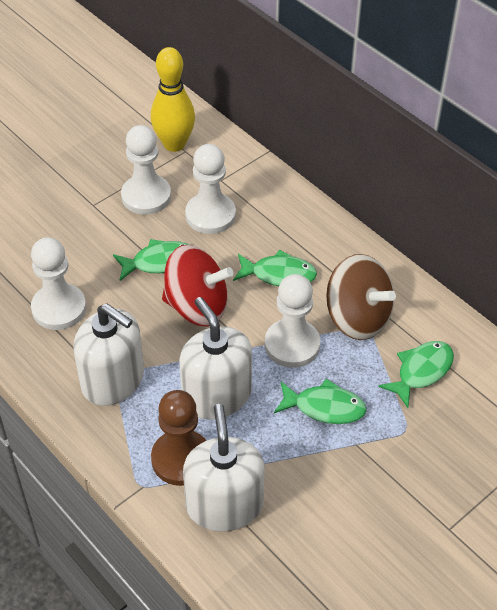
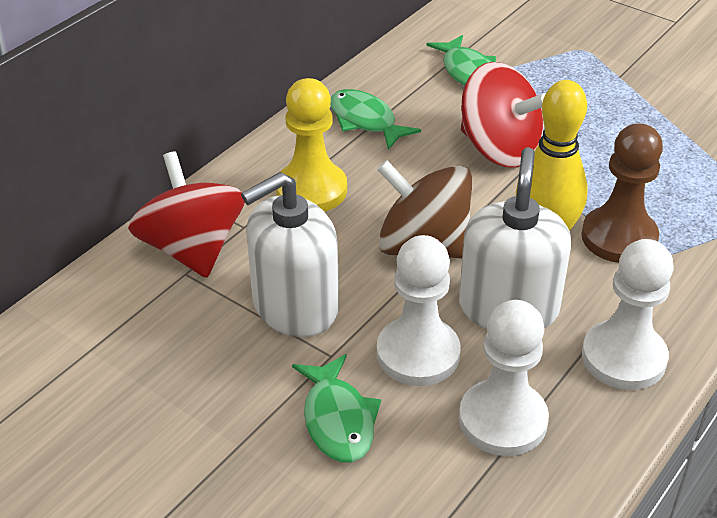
green fish: [113,239,189,281] [233,250,317,286] [274,379,367,424] [378,341,454,408] = 4 -> [292,354,381,463] [330,89,421,150] [426,35,496,86] = 3
red spinning top: [162,245,233,326] = 1 -> [128,151,245,278] [461,62,546,168] = 2
white pawn: [31,237,86,330] [121,125,171,215] [185,144,236,234] [265,274,320,368] = 4 -> [377,235,461,386] [459,300,549,456] [582,239,674,390] = 3
white soap dispenser: [73,303,144,406] [179,297,252,419] [183,404,264,532] = 3 -> [241,172,339,337] [459,147,571,329] = 2
yellow pawn: none = 0 -> [276,78,347,212] = 1

